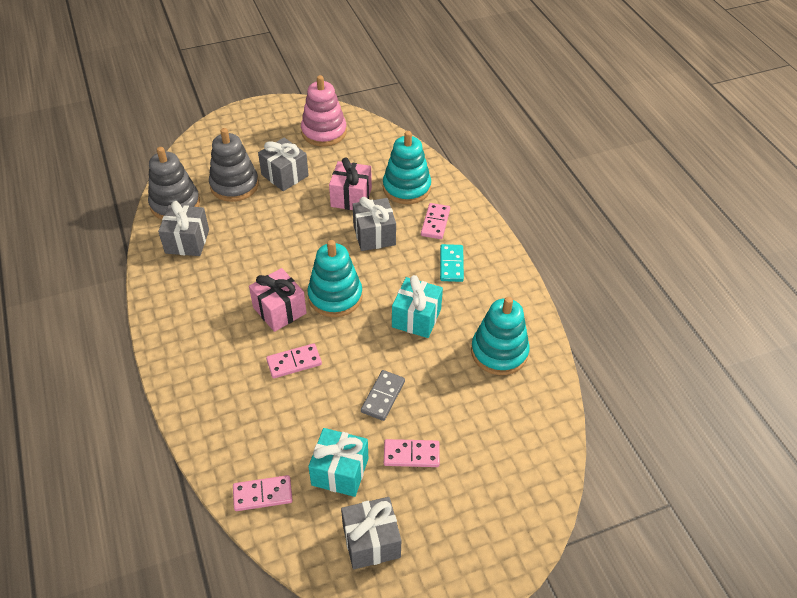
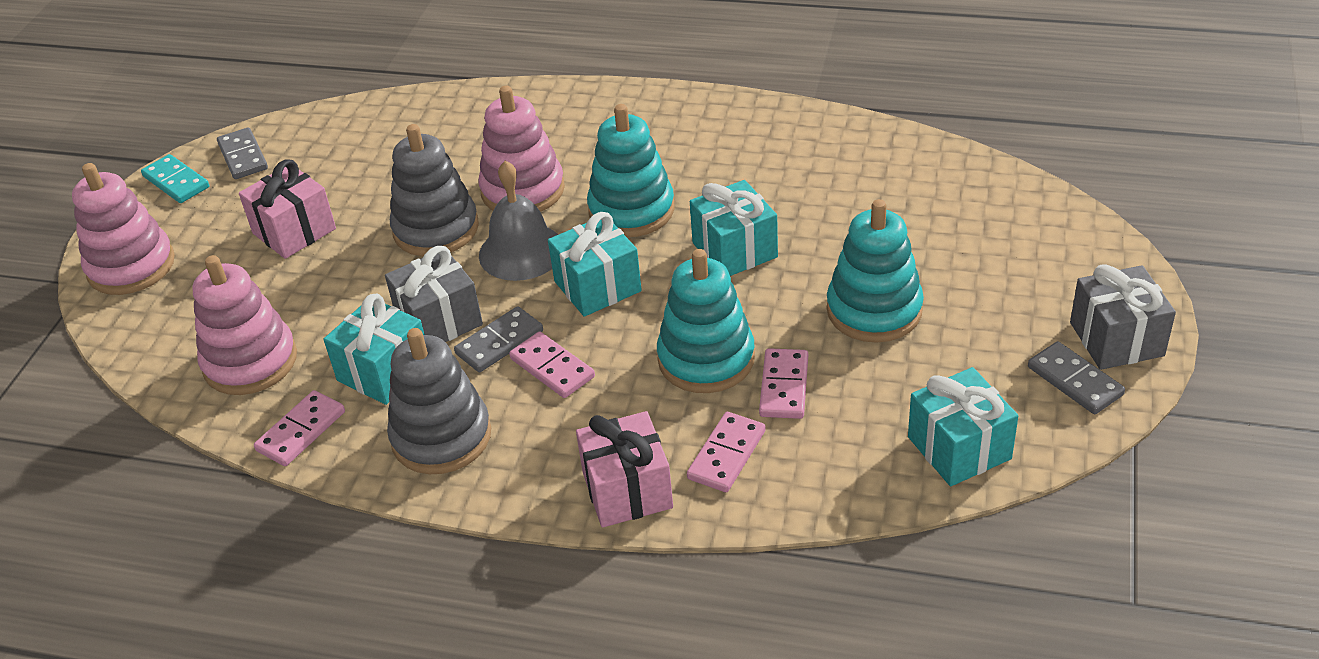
grey bell: none = 0 -> [479,161,558,281] = 1
grey domino: [361,370,405,421] = 1 -> [217,127,268,179] [454,306,543,372] [1028,341,1125,414] = 3
grey gift: [158,201,209,256] [258,138,309,191] [341,497,401,569] [353,197,396,251] = 4 -> [385,246,483,342] [1070,265,1176,370] = 2
pink stacking toy: [301,75,347,147] = 1 -> [72,163,175,295] [192,255,297,395] [478,86,565,212] = 3
turquoise gift: [308,428,368,497] [392,275,443,338] = 2 -> [324,293,425,405] [548,212,642,317] [690,180,778,276] [908,367,1018,486] = 4

